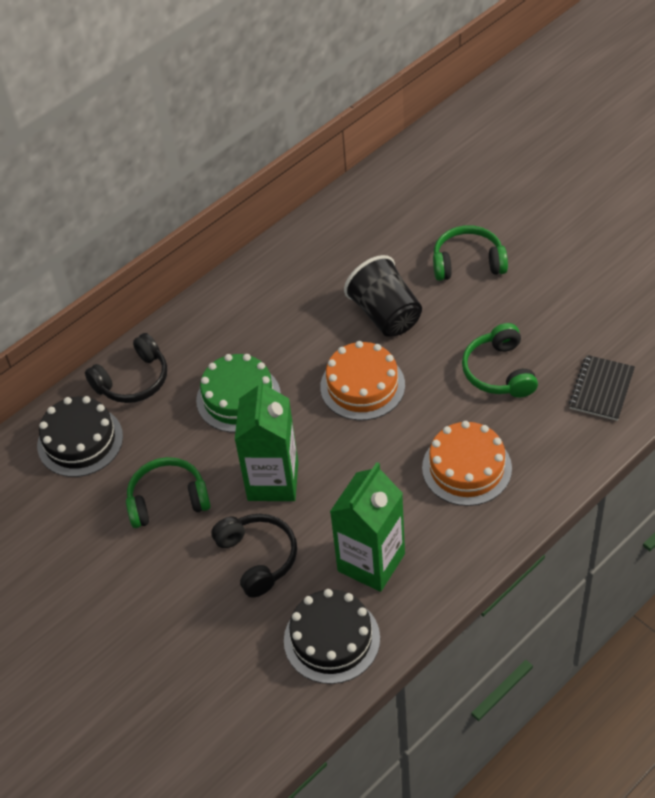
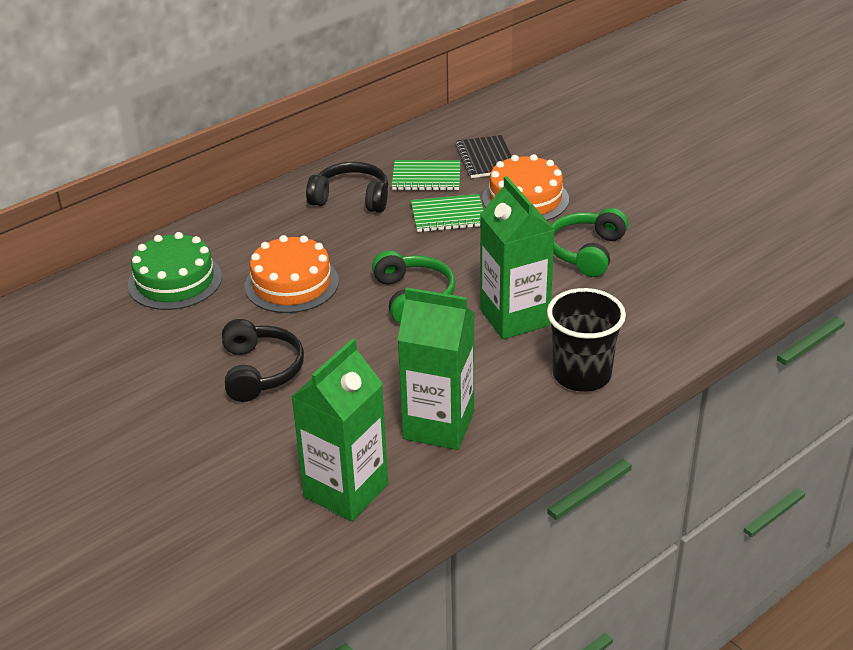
black cake: [37,396,123,477] [284,589,380,684] = 2 -> none = 0
green carton: [235,378,298,501] [330,462,405,592] = 2 -> [291,338,388,521] [397,287,474,450] [480,176,555,339] = 3
green headphones: [126,457,211,528] [433,225,508,281] [462,323,538,398] = 3 -> [372,250,456,324] [551,208,628,277] = 2
green notebook: none = 0 -> [392,160,461,191] [411,194,483,232] = 2

